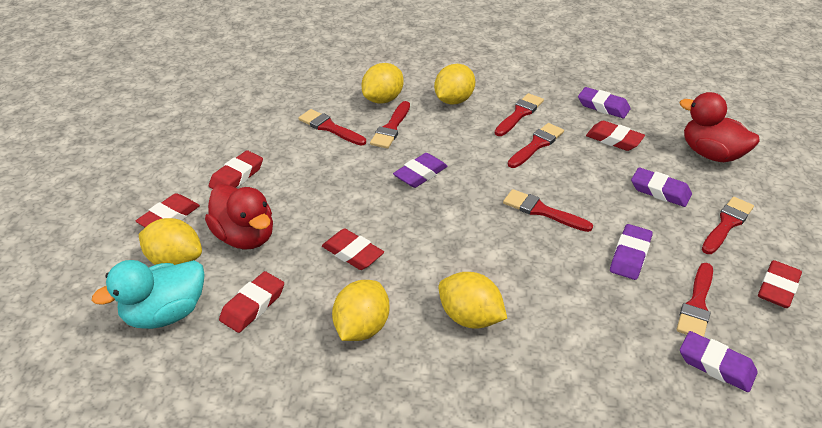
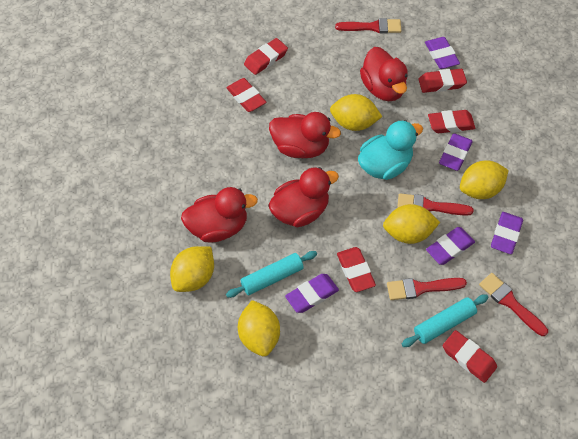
red brush: [298,109,366,145] [370,101,410,149] [495,93,544,136] [503,189,593,232] [508,123,564,168] [676,263,713,337] [702,197,754,254] = 7 -> [335,18,401,33] [387,278,467,300] [397,193,474,216] [479,273,548,336] = 4
red duck: [205,184,273,250] [679,92,760,162] = 2 -> [181,187,258,242] [268,167,339,227] [269,112,341,158] [360,47,408,101] = 4
turquoise rolling pin: none = 0 -> [226,251,317,298] [402,294,489,347] = 2

